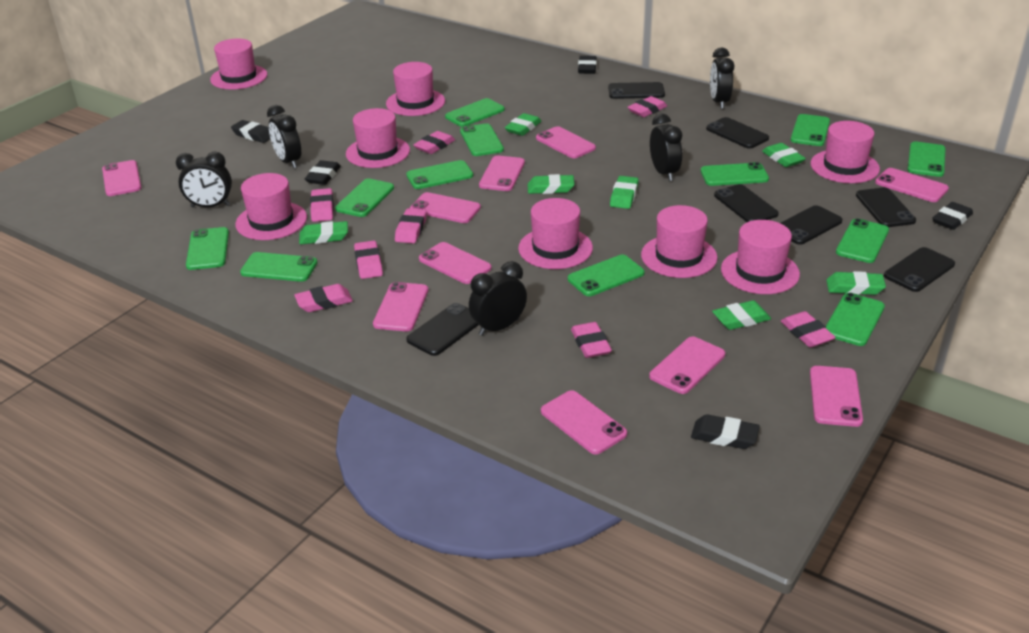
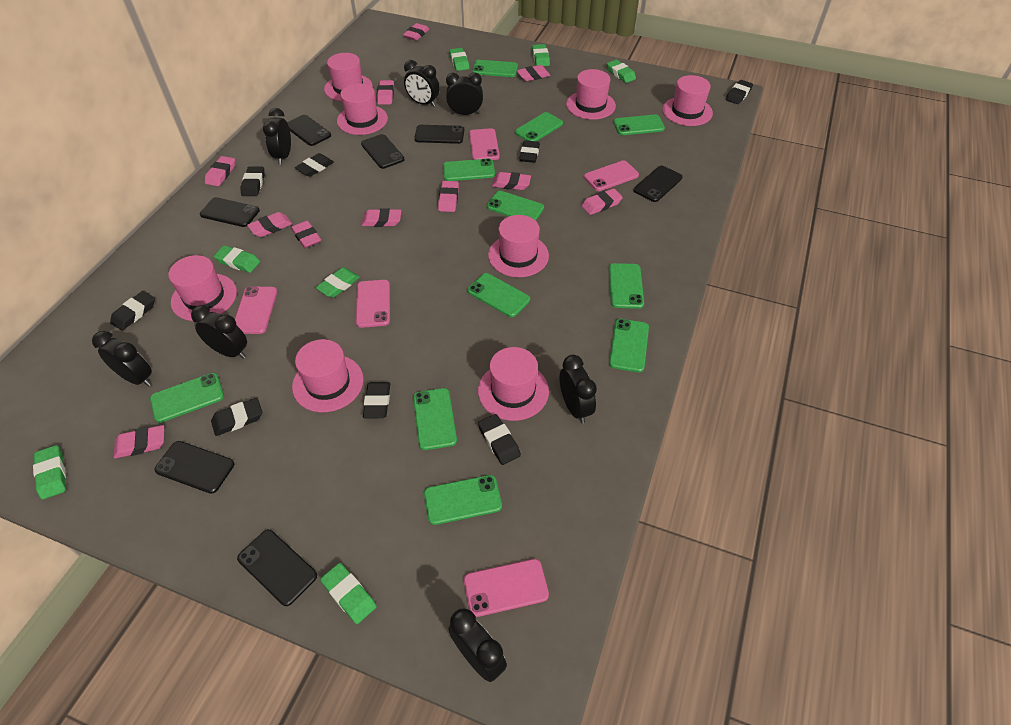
black clock: [176,152,232,208] [267,105,301,168] [469,261,527,336] [650,114,682,181] [710,48,734,109] = 5 -> [92,331,152,387] [191,305,247,359] [263,108,291,165] [404,60,440,107] [446,72,483,115] [448,609,507,682] [560,355,597,423] = 7
black eraser: [231,120,270,143] [305,160,341,185] [578,56,597,74] [691,414,760,449] [932,202,973,230] = 5 -> [110,291,155,331] [211,398,262,436] [240,166,265,196] [295,153,334,177] [363,382,390,418] [478,414,521,465] [519,140,540,163] [726,80,753,104] = 8
green phone: [186,227,229,270] [240,252,318,282] [335,178,394,217] [406,160,473,189] [445,98,505,127] [460,123,504,156] [568,255,645,296] [701,162,769,186] [791,114,830,146] [826,293,885,346] [836,218,889,263] [908,141,946,177] = 12 -> [150,373,224,423] [413,388,457,450] [424,475,502,525] [443,158,495,181] [467,273,530,317] [472,60,518,77] [487,191,544,221] [515,112,563,141] [609,263,644,309] [609,319,649,372] [613,114,665,135] = 11
pink eraser: [294,284,353,312] [310,188,334,222] [354,241,383,279] [395,208,427,243] [413,131,455,154] [571,322,612,358] [628,96,667,117] [781,311,836,348] = 8 -> [114,425,164,459] [205,156,235,186] [247,212,292,237] [291,220,321,248] [361,208,401,227] [377,80,394,105] [403,23,429,41] [438,181,459,212] [492,172,531,190] [516,65,550,81] [581,188,623,215] = 11
pink phone: [102,160,142,196] [373,282,428,331] [410,192,481,223] [419,242,492,284] [479,156,525,191] [536,126,596,158] [541,390,627,455] [649,337,725,394] [810,366,863,427] [875,168,949,202] = 10 -> [235,286,277,334] [356,280,390,328] [464,559,549,617] [469,128,500,160] [584,160,639,191] = 5

